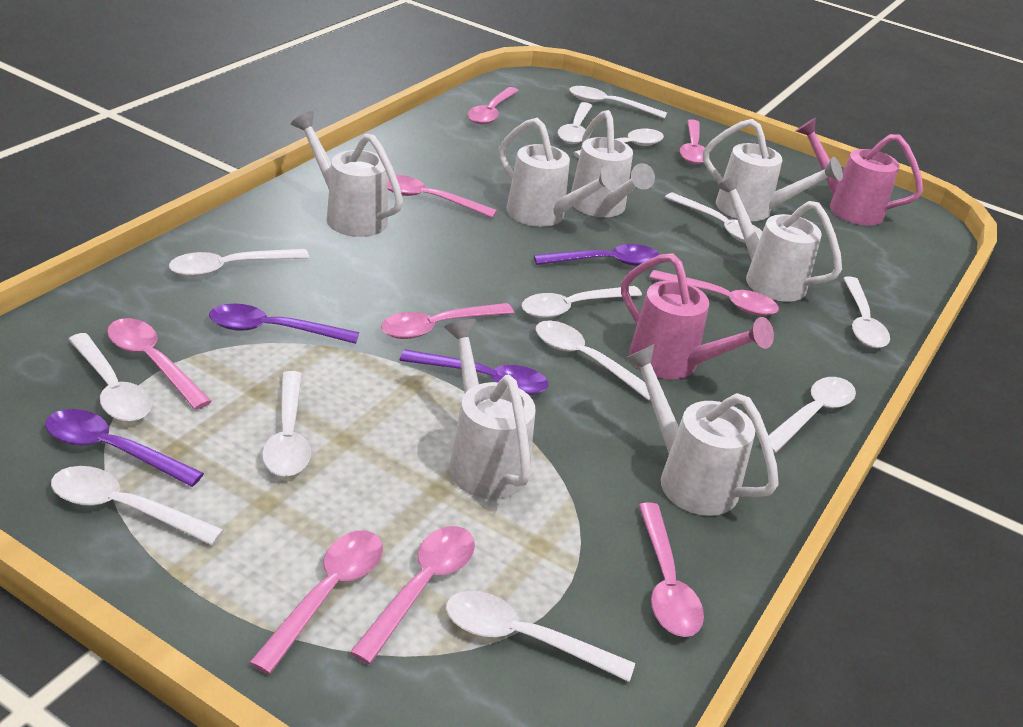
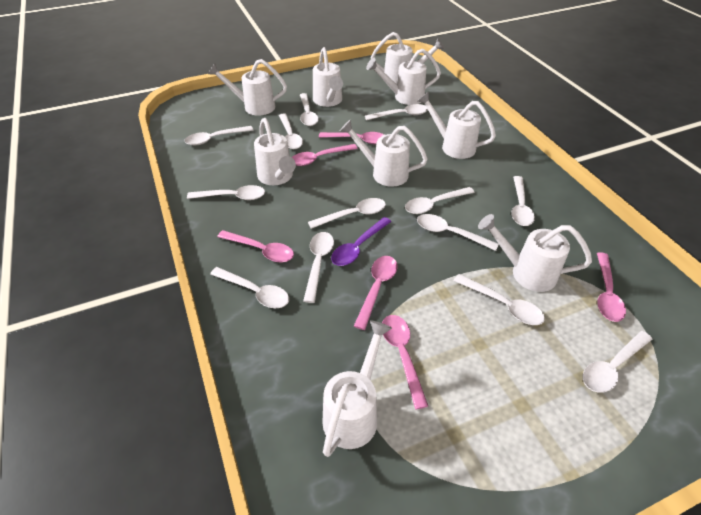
pink spoon: [107,318,212,410] [249,531,383,674] [350,526,475,664] [381,303,514,339] [388,175,497,218] [468,87,519,125] [638,502,704,637] [649,270,779,316] [680,119,705,164] = 9 -> [217,230,294,262] [292,144,358,166] [319,132,384,144] [354,256,398,330] [382,315,428,409] [597,252,626,322] = 6
pink watering can: [621,253,774,379] [796,118,923,226] = 2 -> none = 0
purple spoon: [45,409,204,487] [209,304,359,344] [400,349,548,395] [534,244,659,266] = 4 -> [331,217,391,266] = 1
white watering can: [291,111,403,237] [444,319,536,499] [498,118,620,227] [571,110,655,217] [624,344,779,516] [703,119,843,221] [715,174,842,302] = 7 -> [208,59,287,116] [254,118,296,185] [313,47,343,107] [322,320,392,457] [340,120,428,187] [366,49,441,105] [371,32,444,84] [418,91,496,159] [478,214,592,292] = 9

